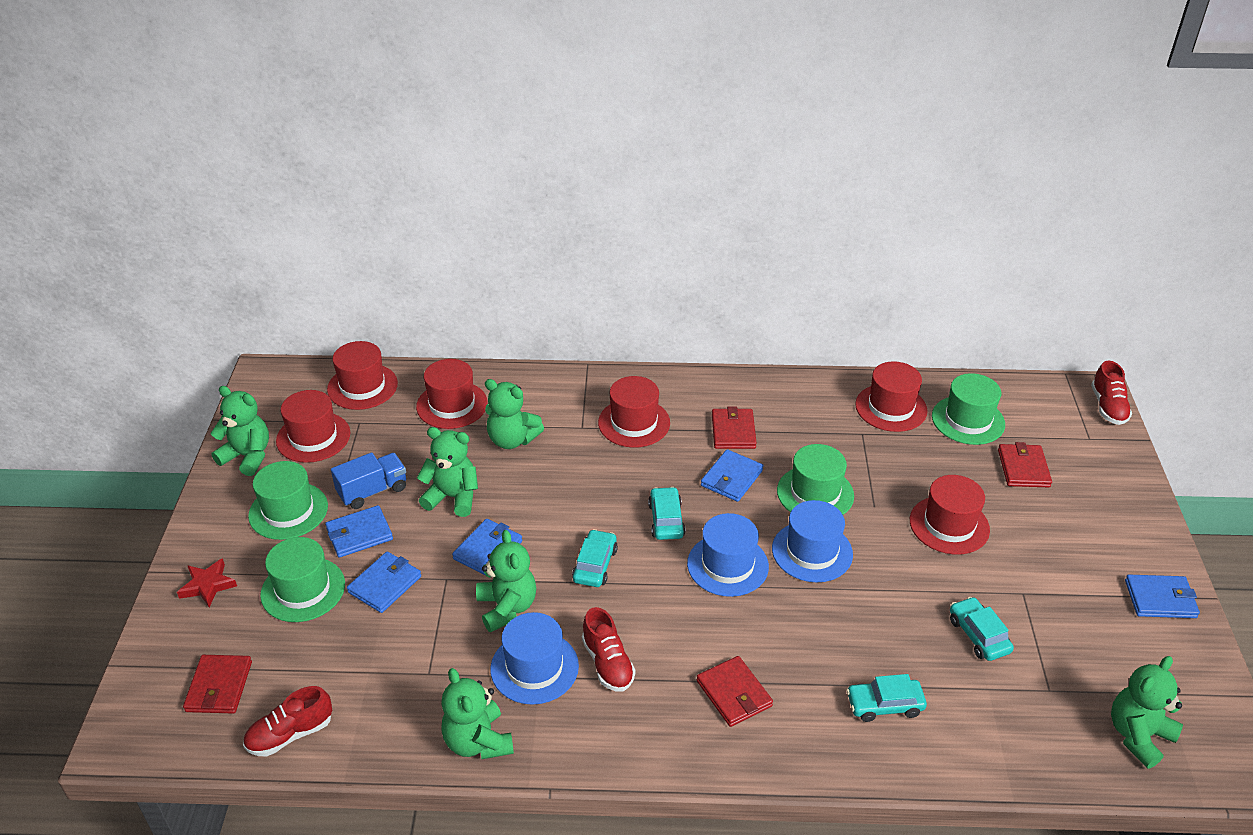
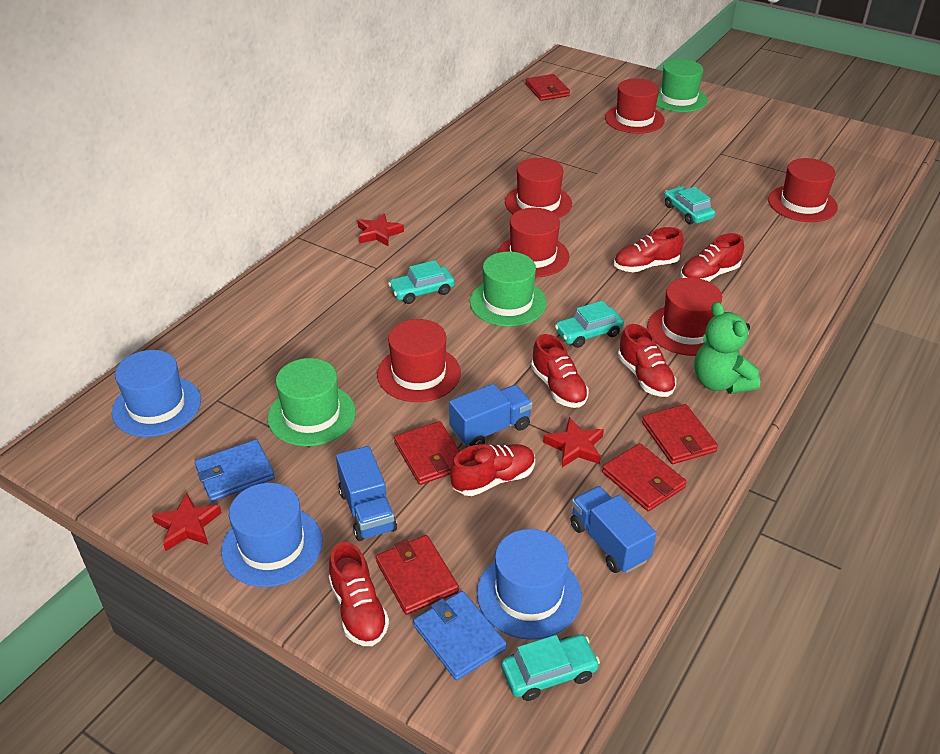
blue truck: [331,452,406,509] = 1 -> [336,446,397,541] [449,384,533,446] [570,486,657,573] = 3
blue wallet: [325,505,393,558] [347,551,421,613] [452,519,522,576] [701,449,763,502] [1125,575,1200,618] = 5 -> [195,439,275,502] [413,591,507,680] = 2
green hat: [248,461,328,540] [260,537,345,622] [777,444,854,515] [932,373,1005,445] = 4 -> [267,358,356,446] [470,252,547,327] [656,59,708,112] = 3
green teddy bear: [211,386,269,476] [417,427,478,517] [441,668,514,759] [476,530,536,632] [485,379,544,449] [1111,656,1183,769] = 6 -> [694,302,760,394] = 1
red shoe: [243,686,332,757] [582,607,635,691] [1091,360,1132,425] = 3 -> [329,542,389,646] [450,444,535,496] [531,334,589,408] [614,227,684,272] [618,324,676,397] [680,233,744,282] = 6
red star: [177,558,237,607] = 1 -> [152,492,222,551] [358,213,404,246] [543,417,604,467] = 3
red wallet: [183,655,252,714] [697,656,773,727] [712,406,757,449] [998,442,1052,487] = 4 -> [376,535,459,615] [394,421,460,485] [525,74,570,101] [602,443,687,511] [642,404,718,464] = 5

